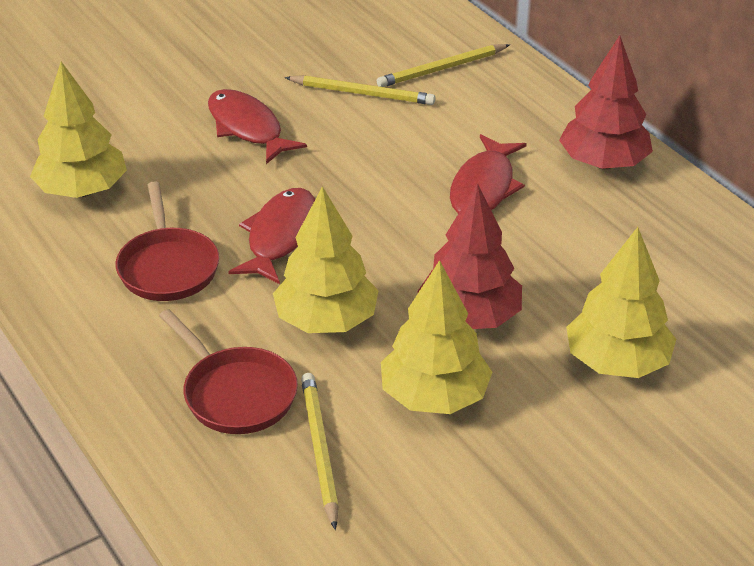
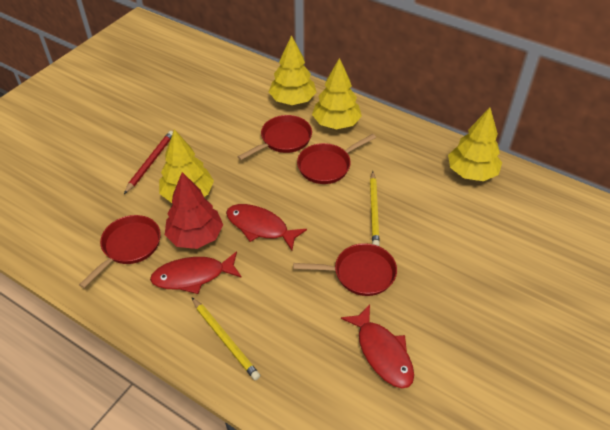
red pan: [116,181,219,301] [159,309,298,434] = 2 -> [79,215,161,288] [237,115,312,160] [293,243,397,296] [297,134,376,184] = 4
red pencil: none = 0 -> [124,131,173,194] = 1
red tree: [417,183,522,329] [559,35,653,169] = 2 -> [165,172,223,249] = 1
yellow pencil: [285,75,435,105] [301,373,339,530] [377,44,509,87] = 3 -> [192,297,260,380] [370,171,380,246] = 2

